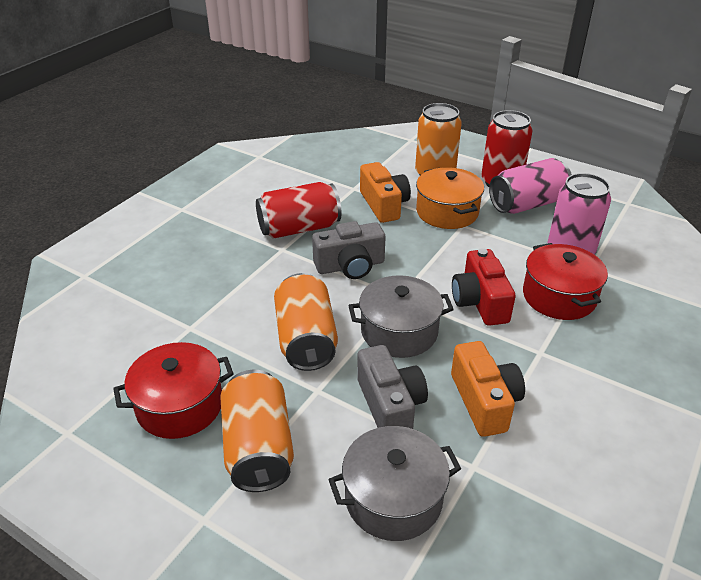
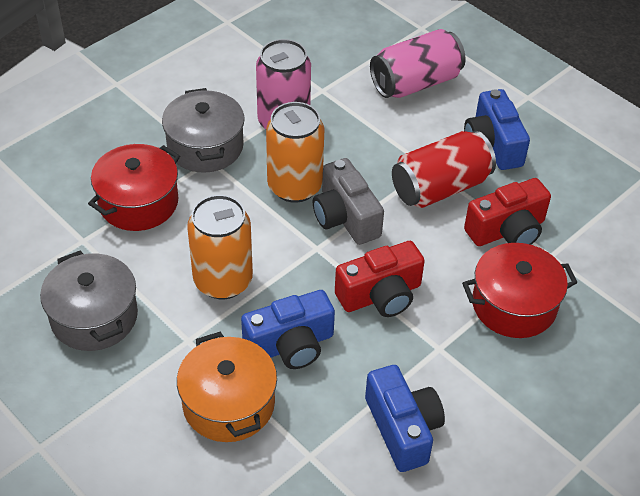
blue camera: none = 0 -> [241,290,335,369] [365,365,445,472] [464,89,530,170] = 3
grey camera: [312,221,385,279] [357,345,428,429] = 2 -> [313,158,384,245] = 1
orange camera: [360,162,411,223] [451,341,525,437] = 2 -> none = 0
orange can: [220,370,294,492] [274,273,338,371] [415,103,462,176] = 3 -> [187,195,253,299] [266,102,324,203] = 2
red camera: [452,248,516,326] = 1 -> [335,241,425,317] [464,178,551,246] = 2
red can: [256,182,342,239] [481,110,533,187] = 2 -> [392,131,496,208] = 1

